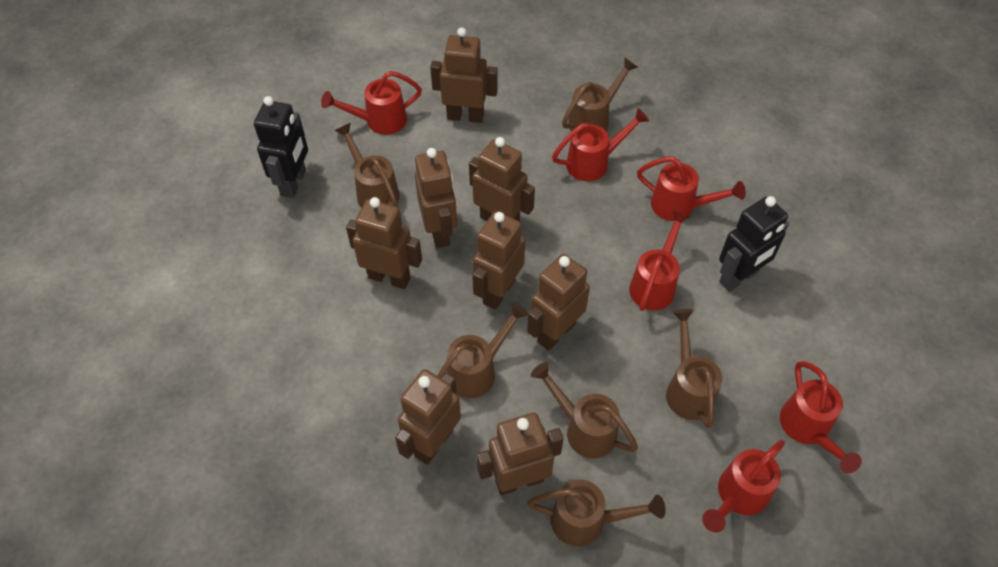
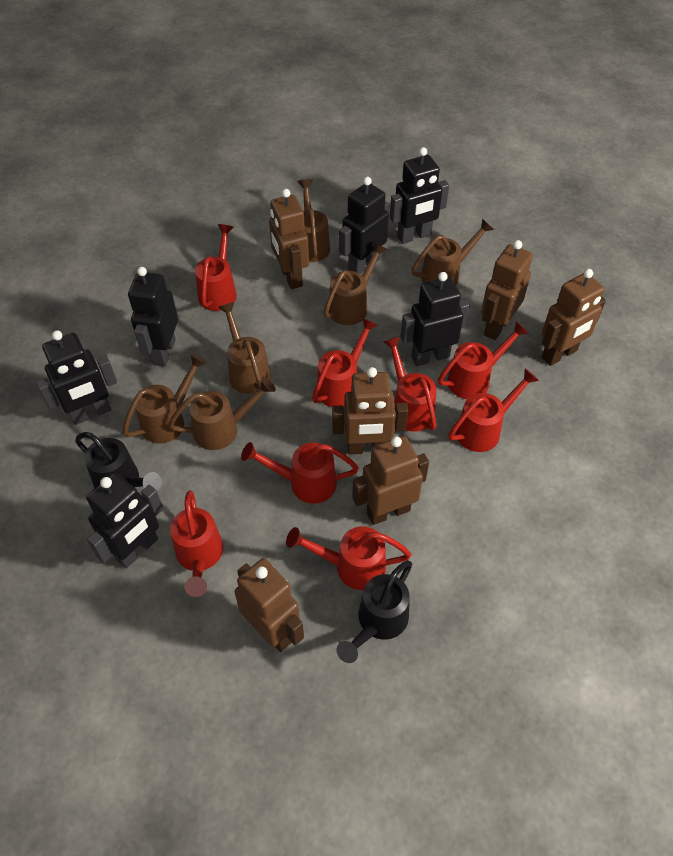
black robot: [254,96,308,198] [719,196,789,292] = 2 -> [36,330,117,425] [86,473,163,568] [128,267,178,367] [339,177,389,274] [390,147,449,244] [401,272,470,366] = 6
black watering can: none = 0 -> [75,432,162,491] [337,560,412,663] = 2
brown robot: [346,197,422,289] [395,369,461,465] [415,148,457,248] [430,27,498,123] [469,137,535,222] [472,211,525,310] [477,412,563,495] [527,254,590,351] = 8 -> [235,558,304,652] [269,189,309,289] [332,367,408,454] [352,436,429,525] [481,240,533,340] [542,269,606,366] = 6
red watering can: [321,71,422,135] [552,108,649,181] [629,210,690,311] [637,156,746,221] [702,440,785,533] [780,361,862,473] = 6 -> [170,490,223,597] [195,224,237,311] [241,442,359,504] [286,526,411,590] [312,318,378,407] [383,336,437,432] [438,321,529,399] [448,368,539,452] = 8

